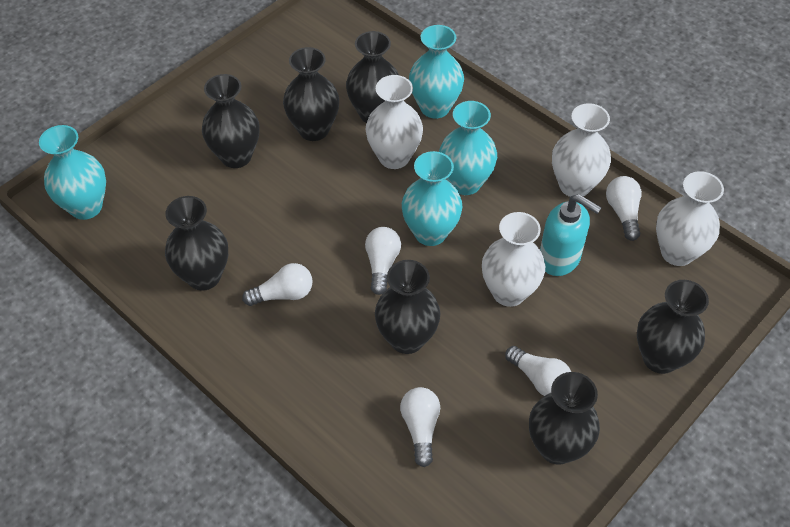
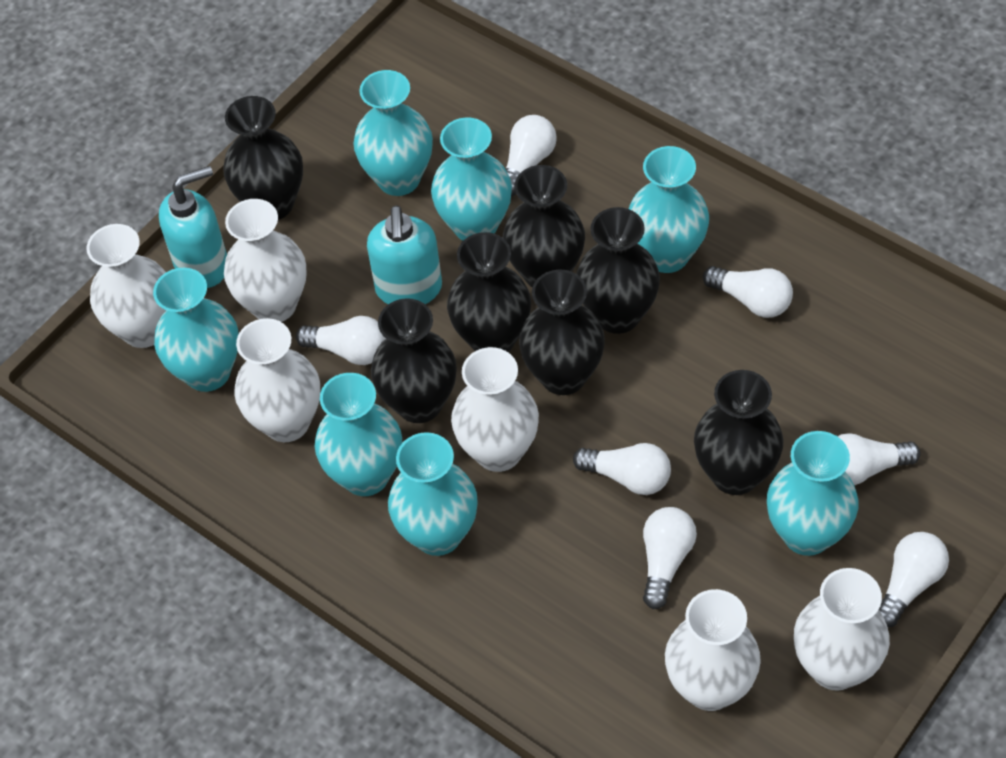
turquoise soap dispenser: [540,194,602,276] = 1 -> [159,166,227,288] [367,205,442,304] = 2
turquoise vase: [39,125,106,220] [402,151,462,246] [409,25,464,118] [439,101,497,195] = 4 -> [153,268,239,392] [314,373,402,496] [353,70,433,196] [388,432,478,556] [431,118,512,241] [629,146,709,273] [767,431,859,556] = 7
white light bulb: [242,263,312,306] [365,227,401,295] [400,387,440,467] [505,346,571,396] [606,176,642,241] = 5 -> [296,316,386,365] [506,115,557,196] [573,443,671,495] [643,507,697,609] [703,266,793,318] [837,433,921,485] [879,532,949,627] = 7
white vase: [366,75,423,169] [482,212,545,307] [552,103,611,197] [656,171,724,266] = 4 -> [86,224,166,348] [224,199,307,322] [234,318,320,442] [451,347,539,472] [665,589,761,711] [794,568,890,691] = 6

